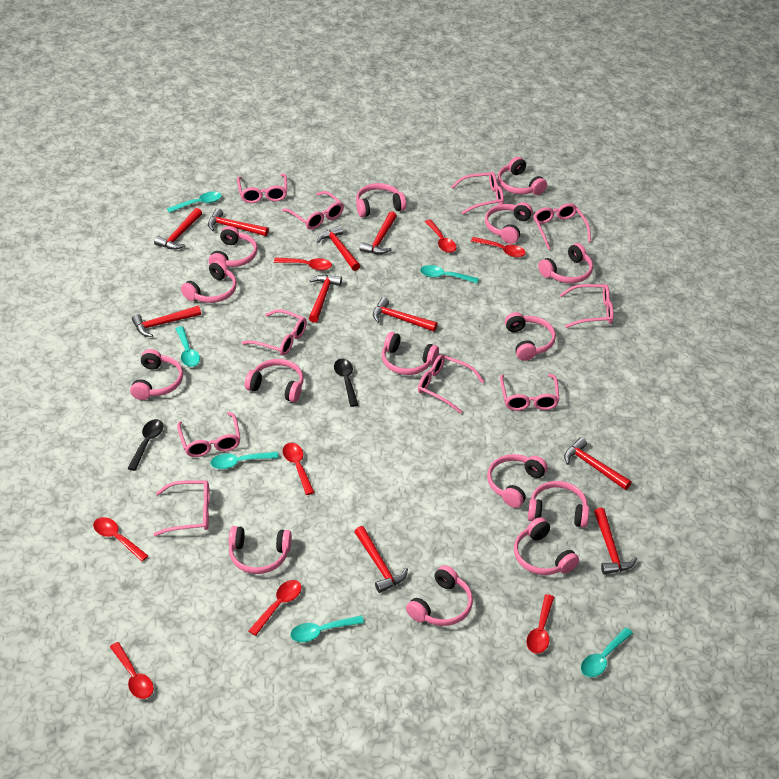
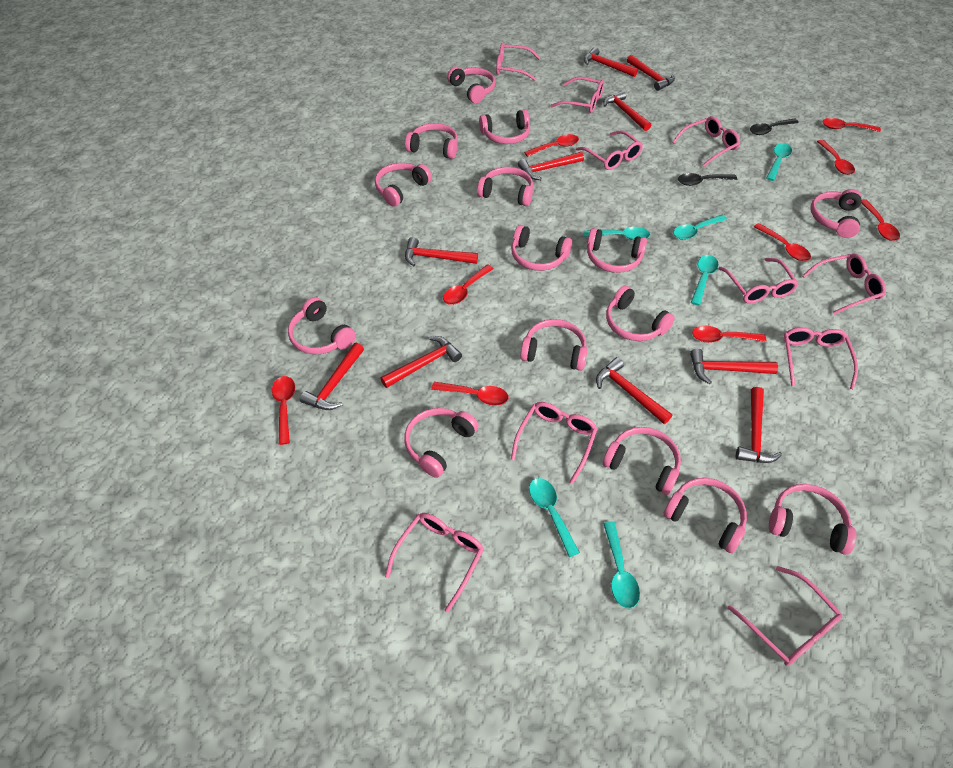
red spoon: [93,517,148,562] [110,642,154,699] [249,580,301,636] [274,257,332,271] [283,443,314,495] [425,219,457,253] [471,237,526,258] [527,594,554,654] = 8 -> [272,376,295,445] [431,382,509,406] [443,264,494,305] [524,134,579,157] [692,326,766,343] [754,223,811,261] [817,140,855,175] [823,118,881,132] [861,199,900,241] = 9

